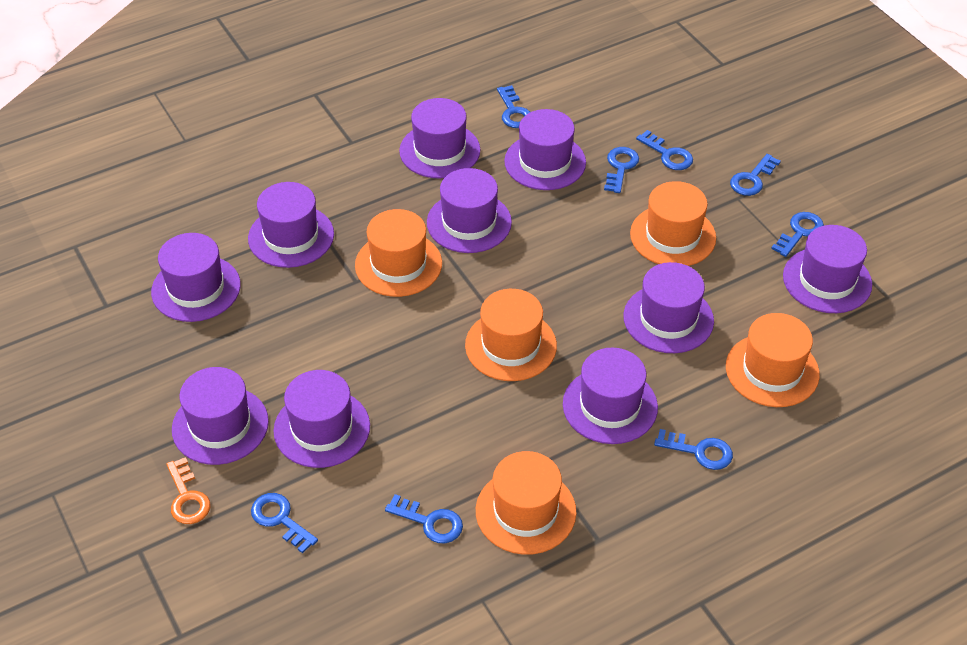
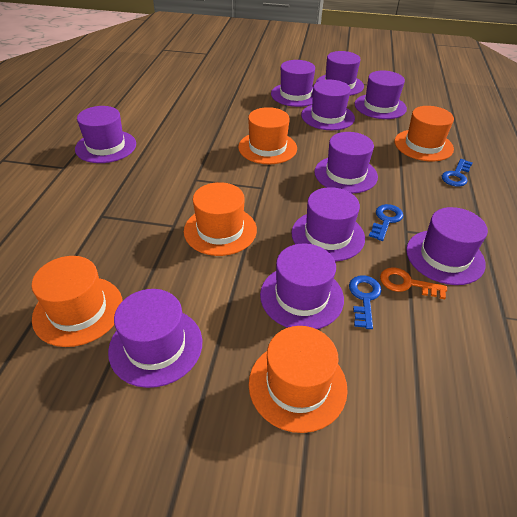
blue key: [251,493,318,553] [385,494,463,543] [497,85,530,128] [604,147,639,193] [636,130,693,170] [654,429,733,470] [730,154,781,196] [771,212,824,257] = 8 -> [349,275,381,329] [369,204,403,241] [442,159,472,187] = 3

